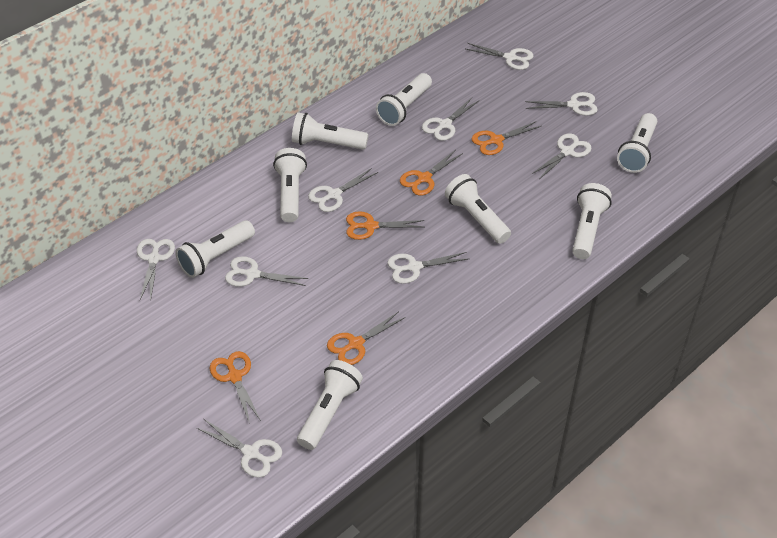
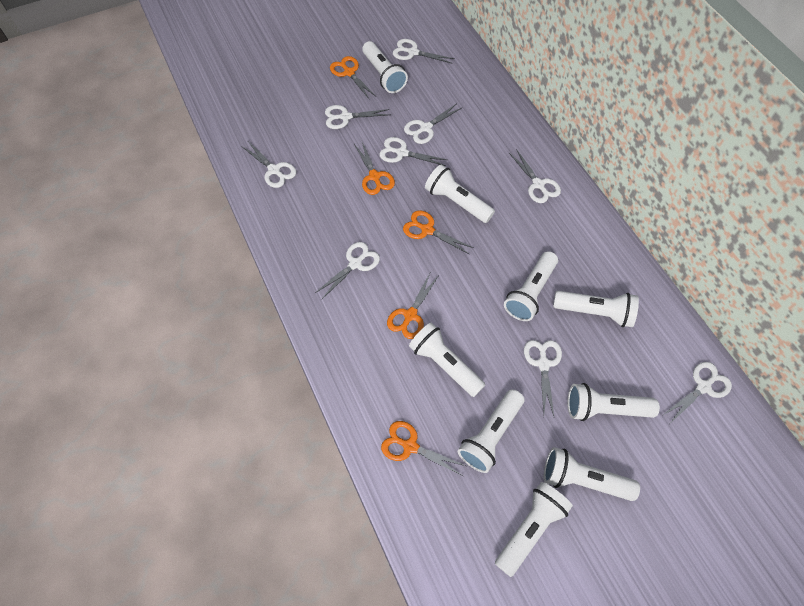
white flashlight: [175,220,255,278] [273,148,307,222] [292,112,368,149] [297,360,363,450] [376,73,432,126] [445,174,511,244] [572,183,612,259] [617,113,657,173] = 8 -> [362,41,408,93] [409,322,485,397] [425,164,495,223] [458,389,524,473] [495,482,573,577] [504,251,558,321] [544,447,640,501] [553,291,639,327] [568,383,660,421] = 9

